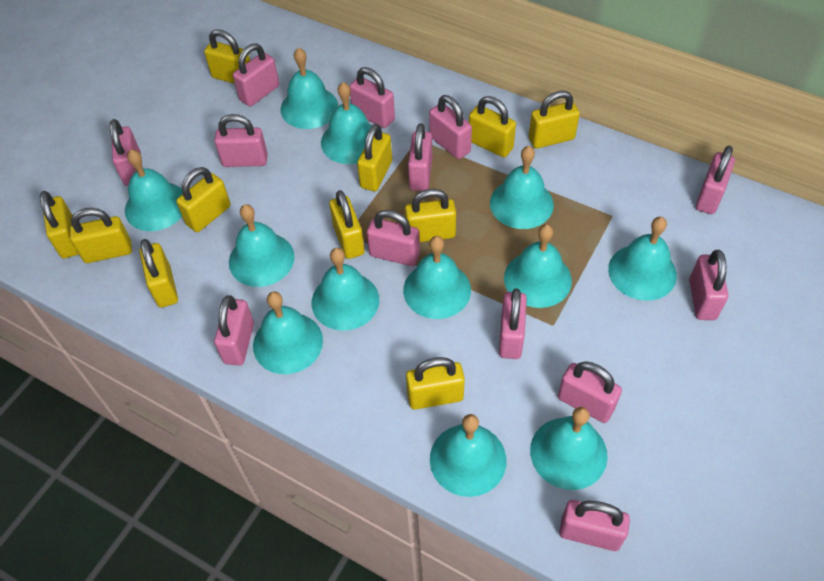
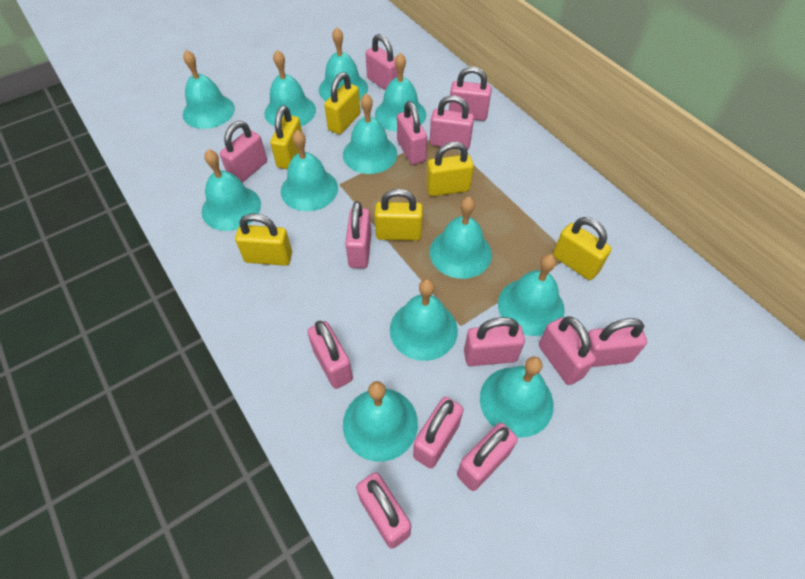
yellow padlock: [40,191,78,259] [70,208,132,263] [139,239,178,308] [176,167,230,232] [204,29,250,84] [329,190,365,259] [357,124,392,191] [405,189,456,242] [406,357,465,410] [469,96,516,157] [529,91,580,149] = 11 -> [235,213,292,266] [270,105,302,169] [324,72,360,134] [375,189,423,241] [426,142,474,196] [553,217,612,280] = 6

